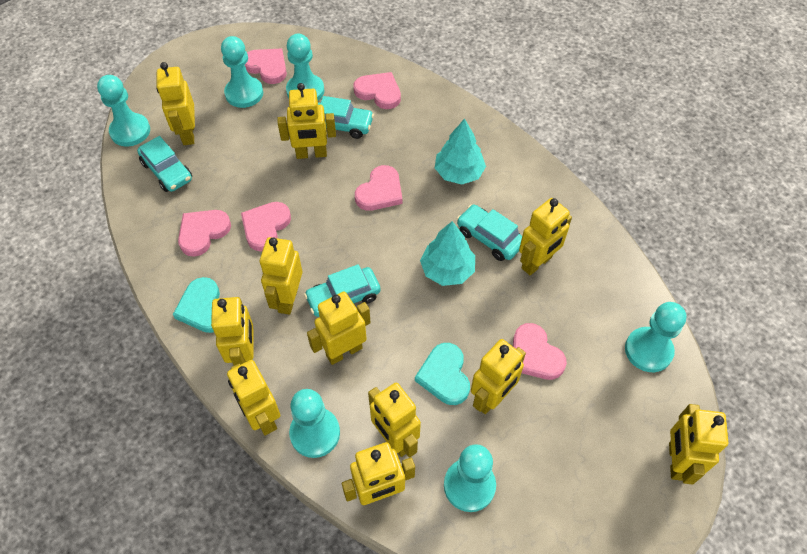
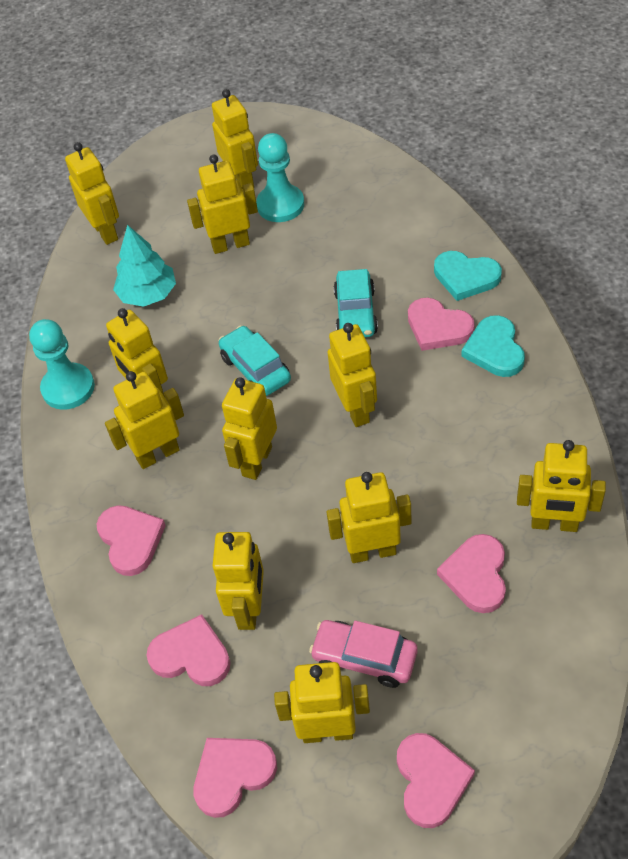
pink car: none = 0 -> [309,620,418,688] = 1
turquoise car: [137,136,192,192] [304,264,381,317] [318,96,374,139] [457,204,522,261] = 4 -> [218,325,291,396] [333,269,378,337] = 2
turquoise pawn: [97,75,150,146] [221,36,263,108] [286,34,324,101] [289,389,340,458] [444,444,496,512] [625,302,686,372] = 6 -> [29,319,95,410] [256,133,304,222] = 2
turquoise tree: [420,221,475,286] [435,118,486,184] = 2 -> [113,225,176,307] = 1

